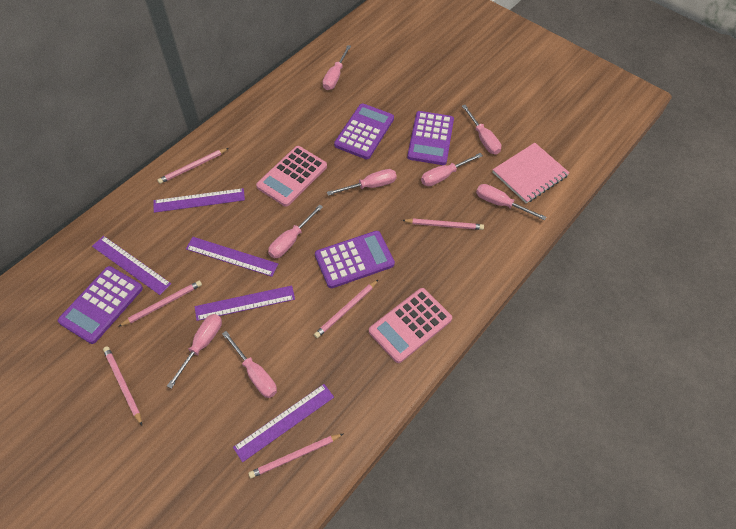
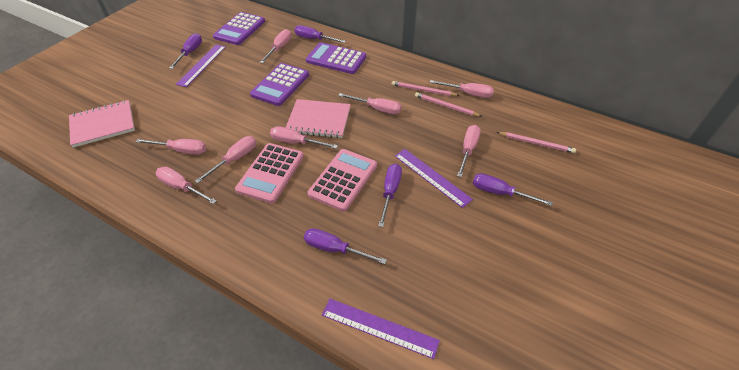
pink notebook: [493,143,570,203] = 1 -> [69,100,135,148] [286,99,351,138] = 2
pink pencil: [103,346,142,425] [118,280,202,327] [157,148,229,184] [248,434,343,478] [314,280,378,338] [402,218,484,230] = 6 -> [392,81,460,96] [415,92,482,117] [497,132,576,153] = 3
purple calculator: [58,266,143,344] [315,231,395,288] [334,103,394,159] [407,111,454,165] = 4 -> [213,12,265,45] [250,63,309,106] [306,42,366,74] = 3
purple ruler: [92,236,171,295] [153,188,245,213] [186,237,278,277] [195,285,295,321] [233,384,334,462] = 5 -> [176,45,226,87] [322,299,440,359] [395,149,473,208] = 3
purple screwdriver: none = 0 -> [169,33,202,69] [294,25,346,43] [304,228,387,264] [378,164,402,227] [473,173,553,206] = 5

